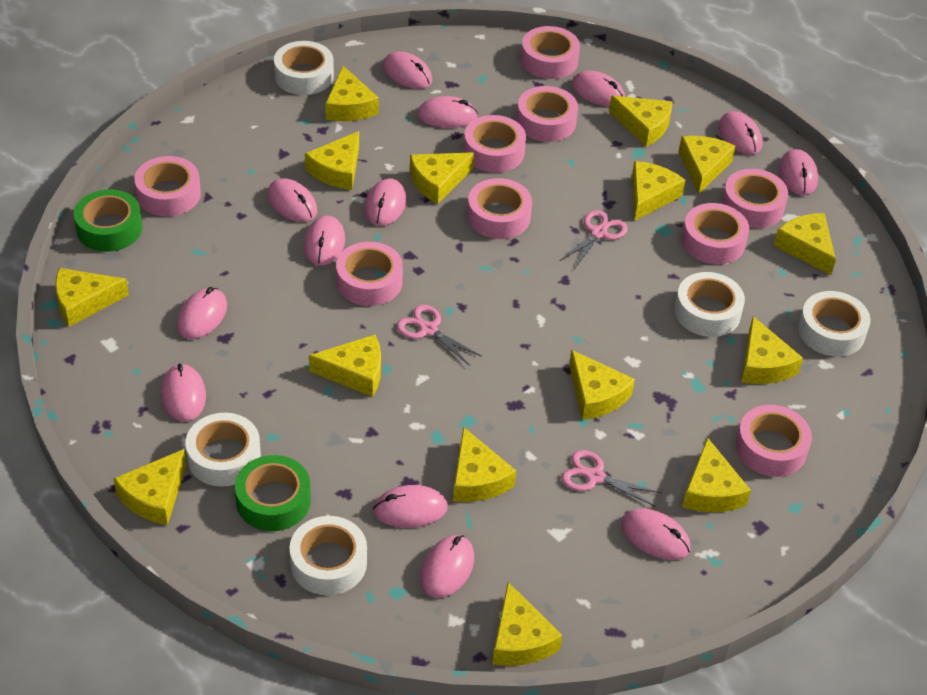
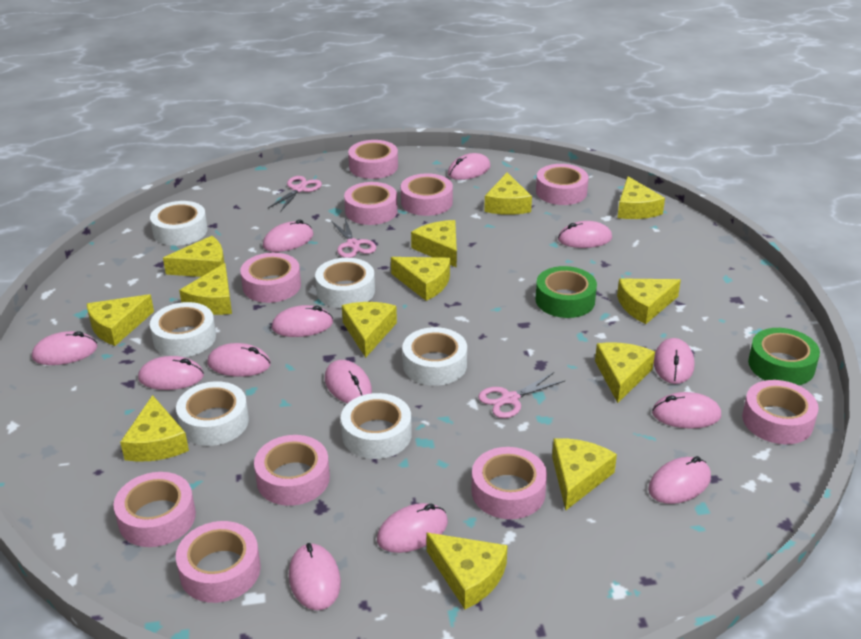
pink tape: [134,156,201,216] [336,242,403,306] [464,115,526,173] [467,178,532,239] [516,86,578,142] [521,26,580,79] [682,203,749,264] [722,169,788,228] [736,405,812,477] = 9 -> [114,472,196,547] [176,521,261,603] [240,253,301,303] [254,435,330,506] [344,182,398,225] [348,140,398,179] [401,173,453,216] [471,447,547,519] [536,164,589,205] [742,380,819,444] = 10
white tape: [186,413,261,487] [274,41,334,95] [290,516,367,595] [675,272,745,337] [798,291,870,357] = 5 -> [150,201,208,246] [150,302,216,357] [176,381,249,446] [315,258,375,308] [341,393,412,459] [402,327,467,386] = 6
yellow cheese: [55,268,129,327] [113,449,186,525] [305,131,359,190] [309,335,381,397] [325,66,379,121] [410,152,474,204] [453,427,516,502] [492,582,562,666] [569,350,635,420] [609,96,673,147] [632,161,685,221] [678,136,735,194] [682,437,751,512] [741,316,803,384] [774,213,836,275] = 15 -> [87,294,154,346] [120,395,189,462] [163,236,224,277] [179,263,232,315] [342,302,397,358] [391,257,450,301] [411,220,457,268] [426,533,508,609] [484,173,532,215] [552,438,617,510] [595,342,655,403] [617,176,665,219] [617,278,681,324] = 13

